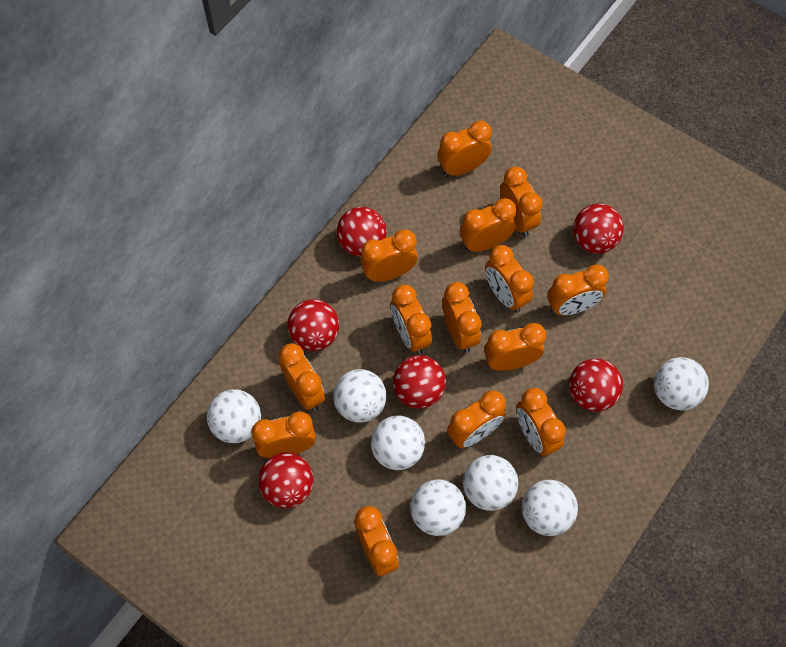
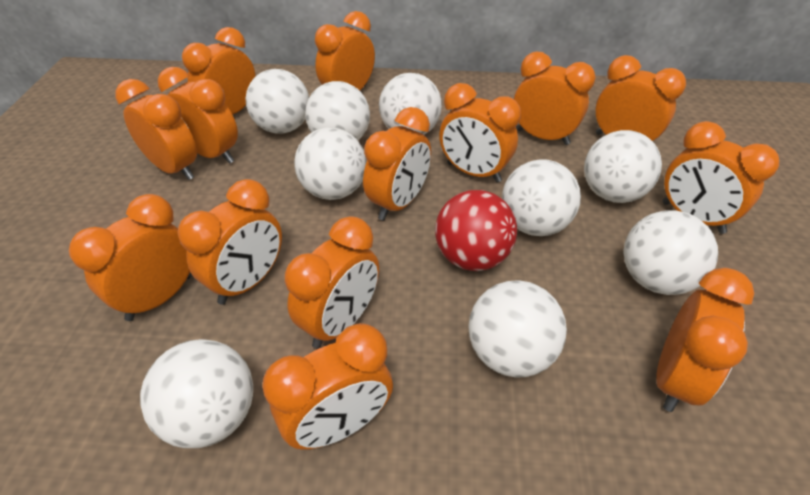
red ball: [258,452,314,508] [287,299,339,351] [337,207,387,257] [393,355,446,409] [569,359,623,412] [573,204,624,254] = 6 -> [435,190,517,271] = 1
white ball: [207,390,261,443] [333,369,387,423] [371,416,425,470] [410,479,466,536] [463,455,518,511] [522,480,578,536] [654,357,709,410] = 7 -> [140,339,253,448] [246,69,309,134] [294,128,366,200] [305,81,370,140] [379,73,442,135] [468,280,567,378] [502,159,581,236] [584,130,662,203] [624,210,718,295] = 9

